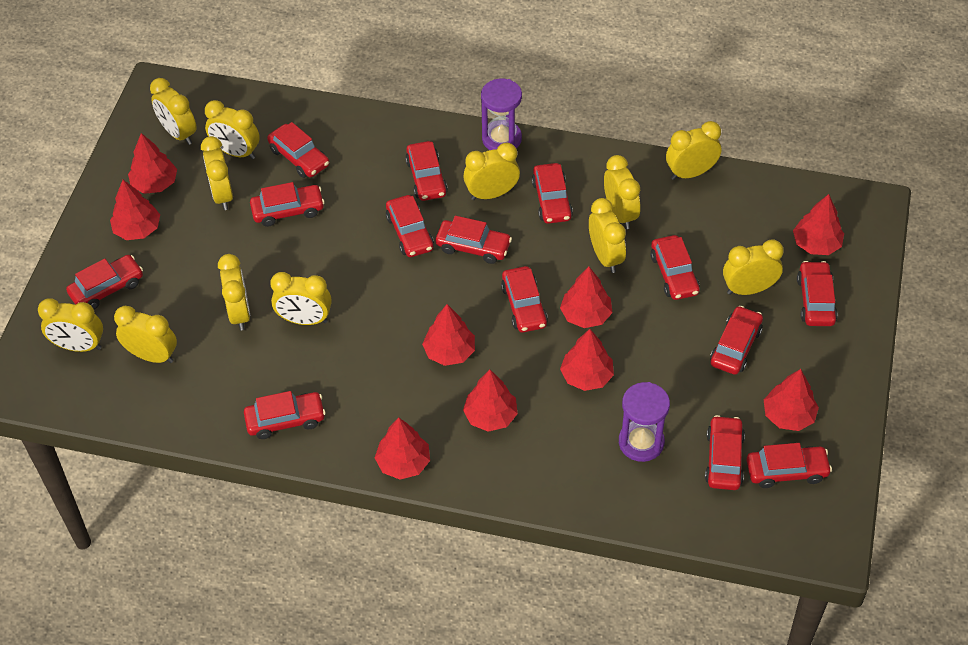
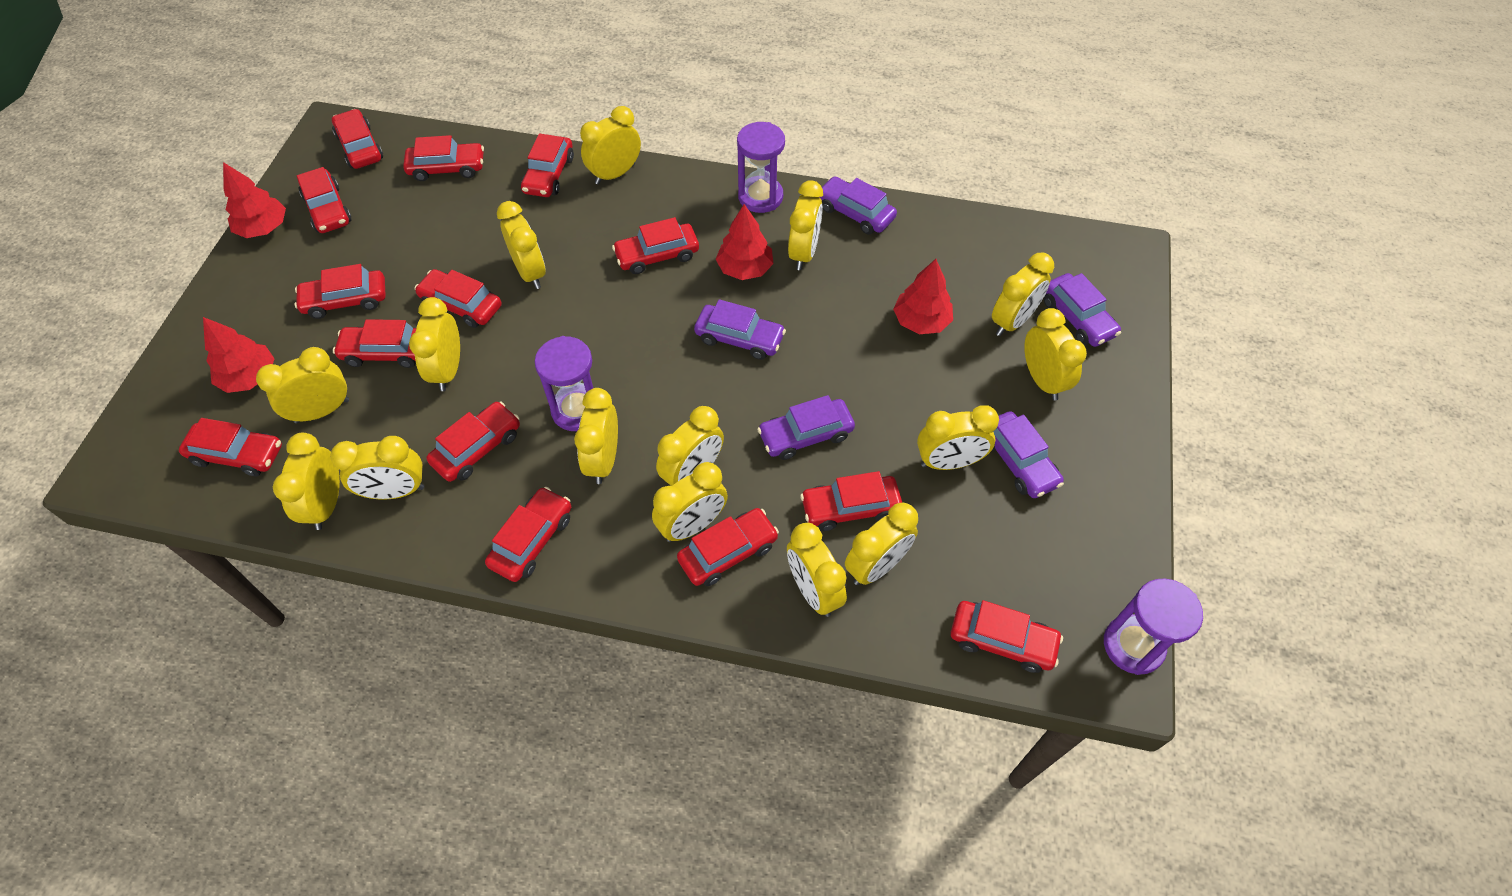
purple car: none = 0 -> [694,299,786,360] [757,395,855,460] [819,176,897,235] [992,411,1064,498] [1044,273,1121,347] = 5
purple hourglass: [481,78,522,150] [619,382,670,462] = 2 -> [535,336,593,431] [737,122,785,213] [1104,578,1203,675] = 3
red tree: [110,180,160,240] [128,133,177,194] [375,417,430,480] [422,304,475,366] [463,370,518,432] [560,267,612,328] [560,329,614,391] [764,369,819,431] [793,194,844,255] = 9 -> [203,317,275,393] [223,162,286,238] [716,204,773,280] [893,259,953,334] = 4
yellow clock: [38,298,103,352] [114,306,177,363] [150,78,197,145] [201,136,233,210] [205,100,260,159] [218,254,250,331] [270,272,332,325] [464,143,520,200] [589,198,626,273] [604,155,640,229] [666,121,721,180] [723,239,784,295] = 12 -> [256,347,349,423] [273,433,340,530] [330,436,425,500] [409,297,460,391] [497,201,545,289] [574,388,618,484] [580,106,641,185] [652,462,728,542] [656,406,724,486] [787,523,847,617] [788,180,823,270] [845,502,918,585] [917,405,999,470] [992,253,1054,336] [1024,308,1087,401] = 15

